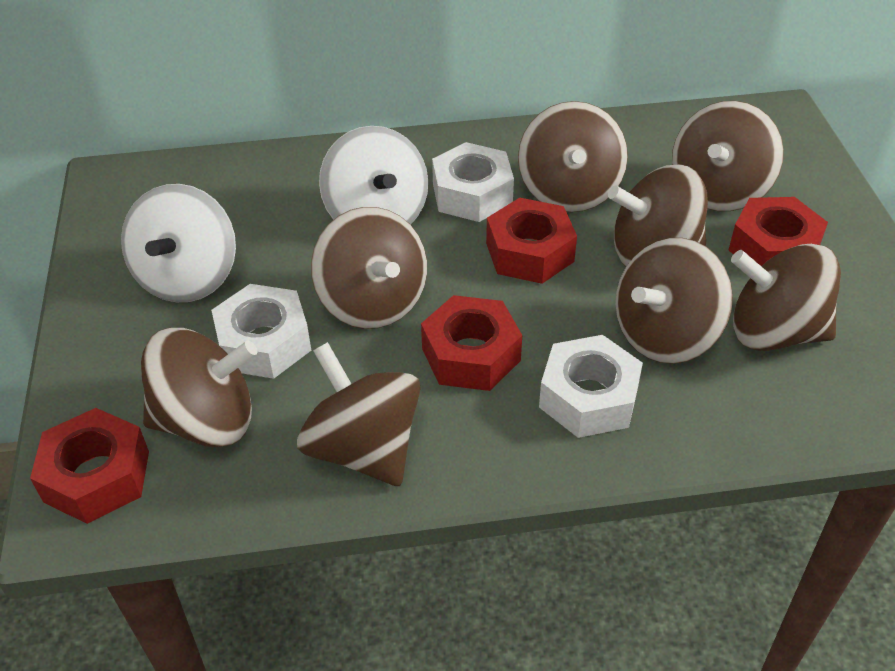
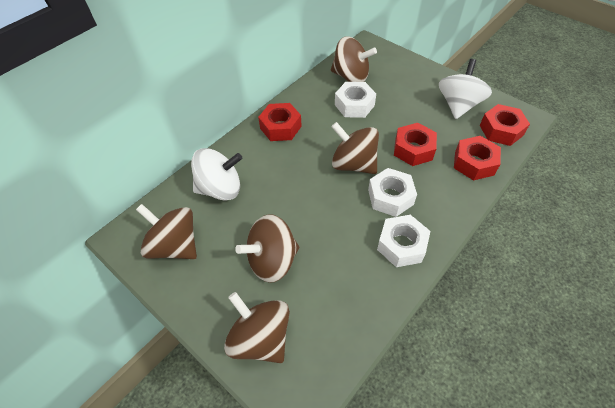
brown spinning top: [141,328,258,447] [297,342,421,486] [311,207,427,329] [518,101,628,212] [608,164,708,267] [616,238,733,364] [672,101,784,211] [731,244,841,351] = 8 -> [136,204,197,259] [224,292,290,363] [235,214,299,283] [331,36,377,82] [331,122,379,174] = 5

